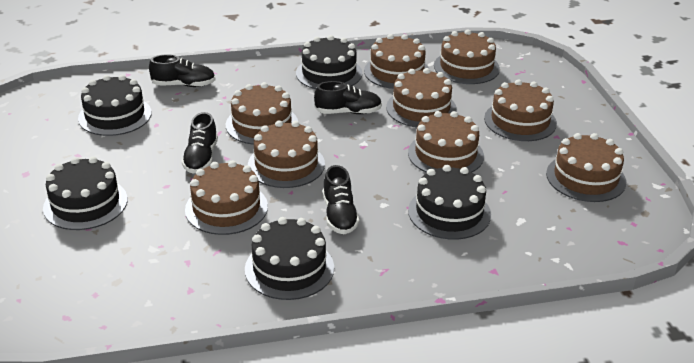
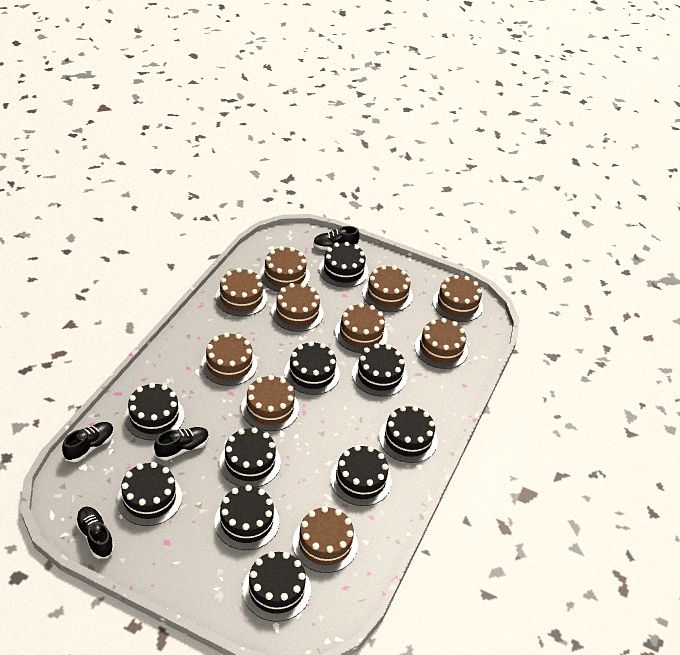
black cake: [43,156,127,230] [78,75,152,136] [245,217,334,300] [296,35,362,89] [408,165,491,240] = 5 -> [117,462,182,526] [124,383,184,440] [214,485,279,550] [219,427,281,487] [243,551,311,622] [284,341,340,395] [319,242,369,288] [330,445,392,506] [352,343,407,397] [379,406,438,463] = 10
brown cake: [185,160,268,235] [226,82,298,145] [248,120,325,188] [364,34,429,89] [386,68,457,127] [408,111,484,173] [434,30,500,84] [484,80,557,141] [546,133,626,202] = 9 -> [201,332,257,386] [215,268,268,316] [241,375,299,431] [260,246,310,292] [271,283,324,332] [293,506,358,573] [335,303,388,353] [362,265,413,312] [415,318,468,369] [433,274,483,322] = 10

